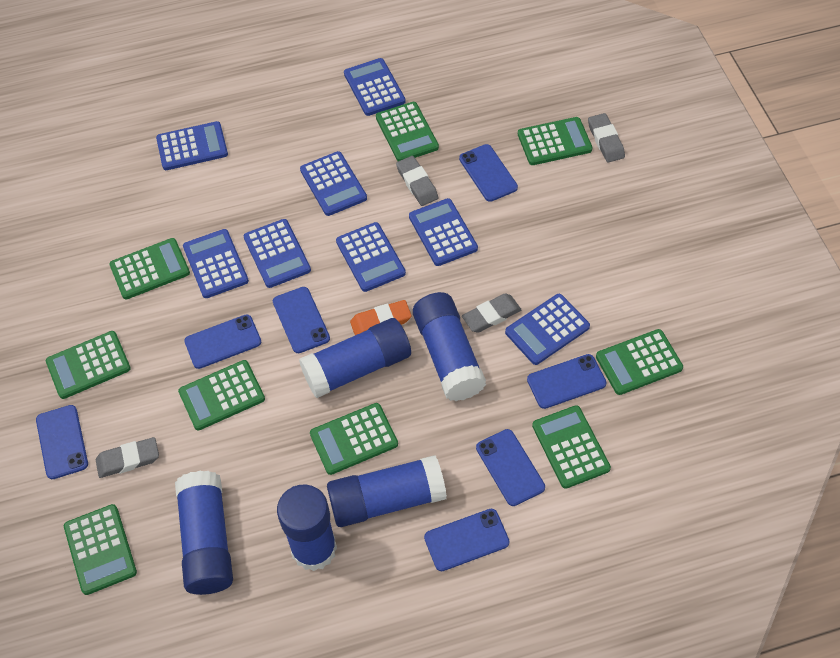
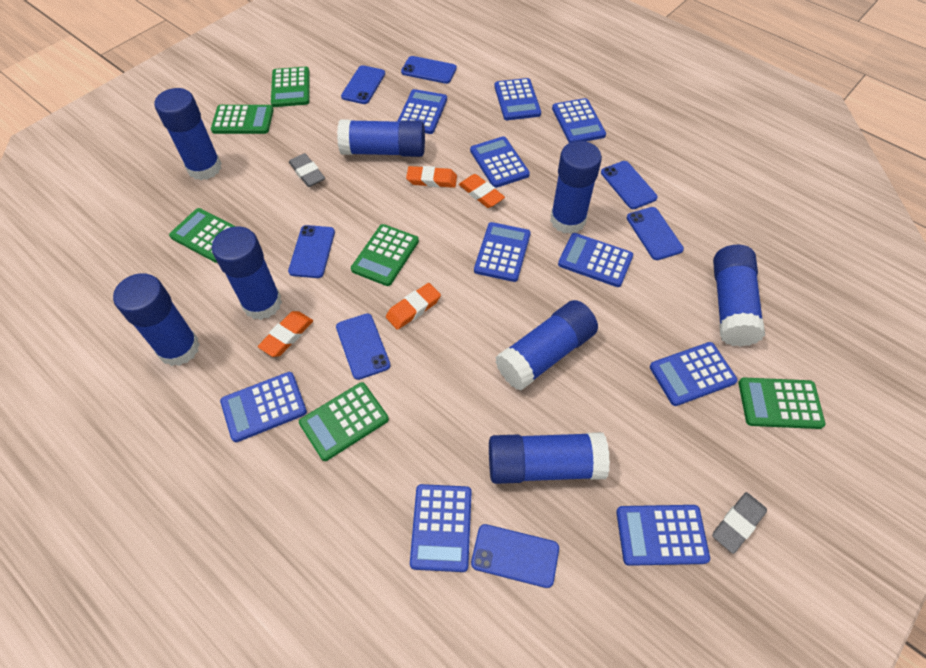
blue calculator: [156,121,228,170] [183,229,249,298] [244,219,311,288] [300,151,367,216] [336,222,406,292] [344,58,405,116] [409,198,478,266] [505,294,590,365] = 8 -> [220,372,307,442] [397,89,447,134] [410,484,472,572] [470,136,530,188] [474,222,531,282] [494,78,541,120] [552,98,606,143] [558,233,633,287] [616,505,710,566] [650,342,738,406] = 10
blue glue stick: [175,471,233,595] [277,485,337,571] [299,318,411,398] [327,455,447,527] [413,292,486,401] = 5 -> [113,273,200,366] [155,88,222,180] [212,226,282,320] [337,119,425,157] [489,432,610,484] [495,300,598,391] [550,141,602,234] [713,245,765,347] = 8
green calculator: [46,331,131,399] [64,504,137,595] [109,238,190,300] [178,360,265,430] [310,403,398,475] [376,102,439,161] [518,117,593,165] [532,405,611,488] [596,329,683,395] = 9 -> [169,208,236,263] [211,105,274,134] [271,67,310,107] [299,382,389,461] [351,224,419,286] [738,378,825,429] = 6
grey eraser: [96,437,159,478] [396,156,438,206] [462,293,521,333] [588,113,625,163] = 4 -> [289,153,325,187] [712,492,767,554] = 2
orange eraser: [350,300,411,335] = 1 -> [258,311,313,357] [386,283,441,330] [406,166,457,188] [459,174,505,208] = 4

